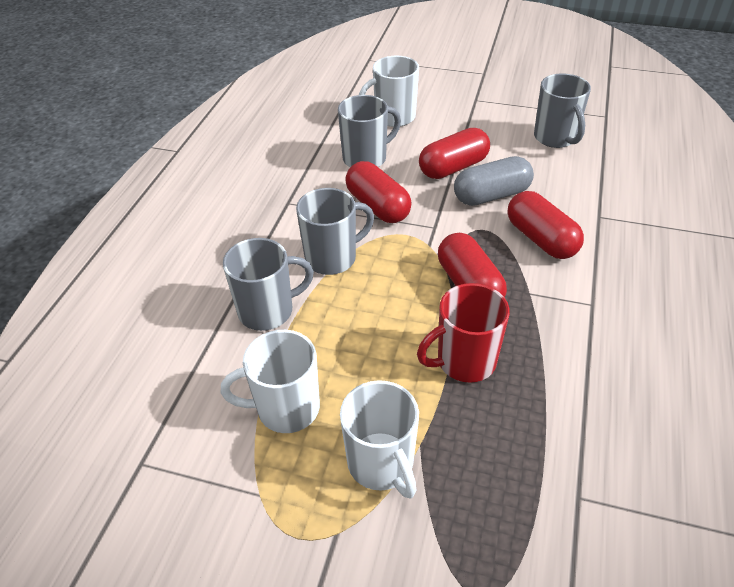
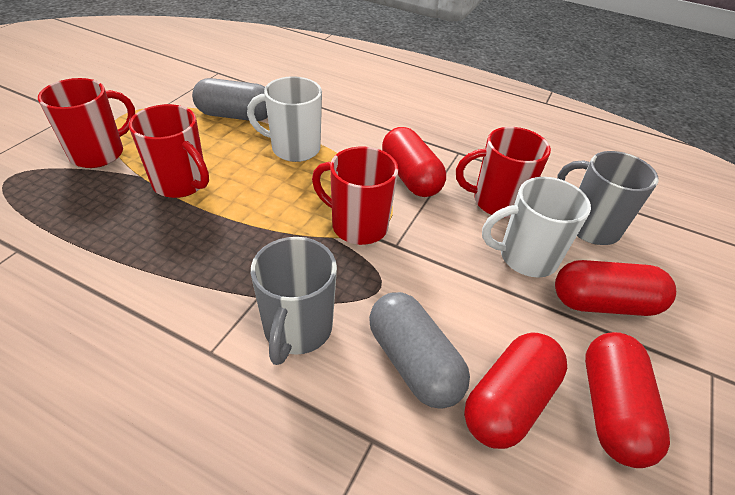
grey capsule: [454,156,534,206] = 1 -> [192,78,268,121] [369,292,470,409] = 2
grey mug: [223,238,314,331] [296,188,374,275] [338,95,401,167] [534,73,591,148] = 4 -> [251,237,337,365] [557,151,659,245] = 2
red mug: [417,283,510,383] = 1 -> [38,78,135,168] [129,104,209,198] [312,147,398,245] [456,127,551,218] = 4
white mug: [221,330,320,433] [340,380,419,499] [359,56,419,127] = 3 -> [247,76,322,162] [482,177,591,278] = 2

